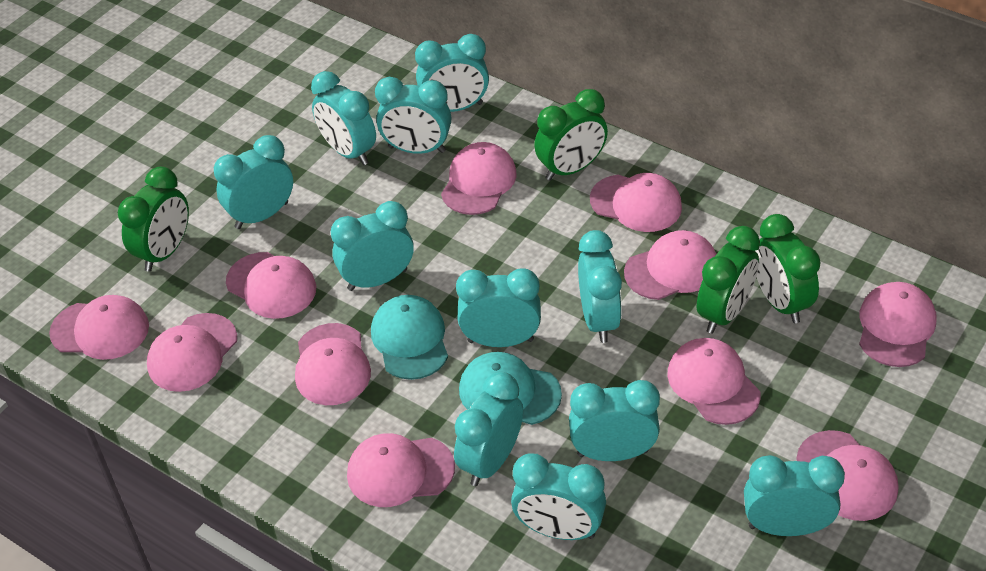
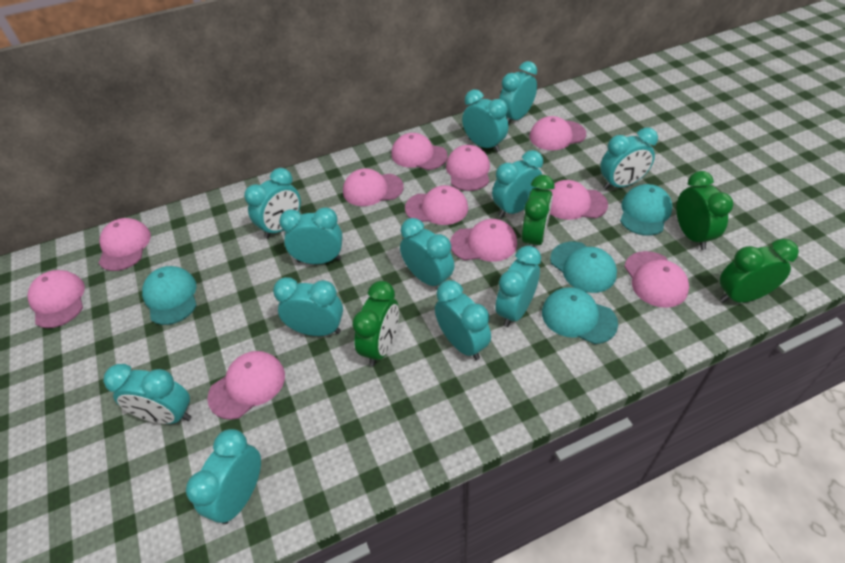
turquoise cap: [371,295,448,380] [459,352,562,425] = 2 -> [142,266,197,325] [542,287,618,344] [550,242,617,293] [620,184,672,236] = 4
turquoise clock: [214,135,293,229] [311,71,376,165] [331,201,413,291] [375,77,451,154] [415,34,489,112] [454,372,523,486] [456,268,541,347] [511,453,606,540] [569,380,660,461] [578,230,622,343] [744,455,845,536] = 11 -> [103,364,191,424] [186,429,261,524] [244,168,301,239] [273,277,343,336] [279,207,342,264] [400,218,454,286] [435,280,491,360] [462,89,509,152] [492,150,543,218] [495,246,541,327] [499,61,537,124] [600,127,658,190] = 12

